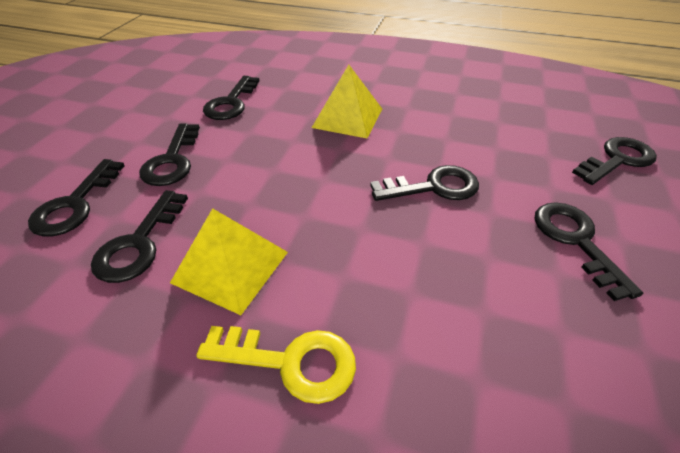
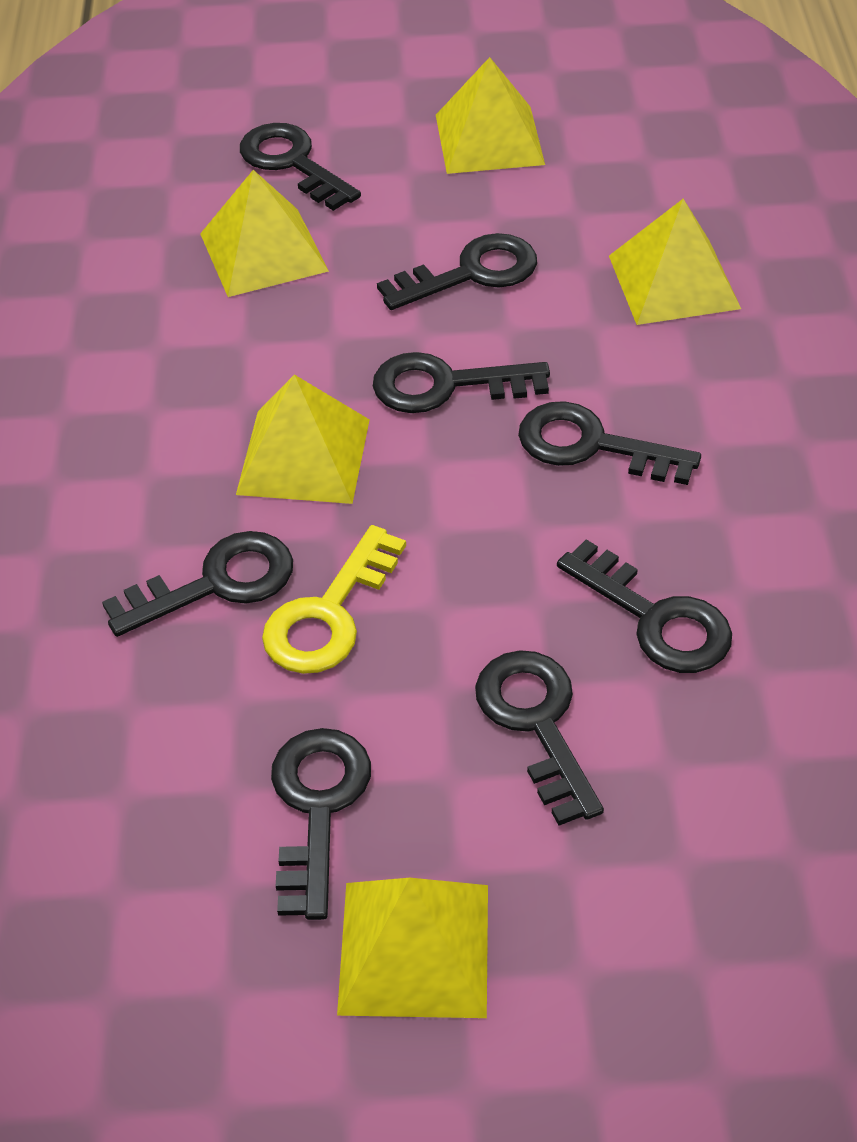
black key: [28,159,125,237] [91,190,188,283] [139,123,200,186] [203,76,259,120] [370,165,479,201] [535,202,643,301] [572,137,657,185] = 7 -> [102,531,293,637] [240,123,361,211] [271,728,371,920] [373,352,550,413] [377,233,537,310] [475,650,604,825] [518,401,701,485] [557,539,732,673] = 8
yellow pyramid: [170,208,288,315] [311,65,382,138] = 2 -> [200,170,329,297] [236,374,370,504] [337,878,488,1018] [436,57,545,174] [609,199,741,325] = 5

